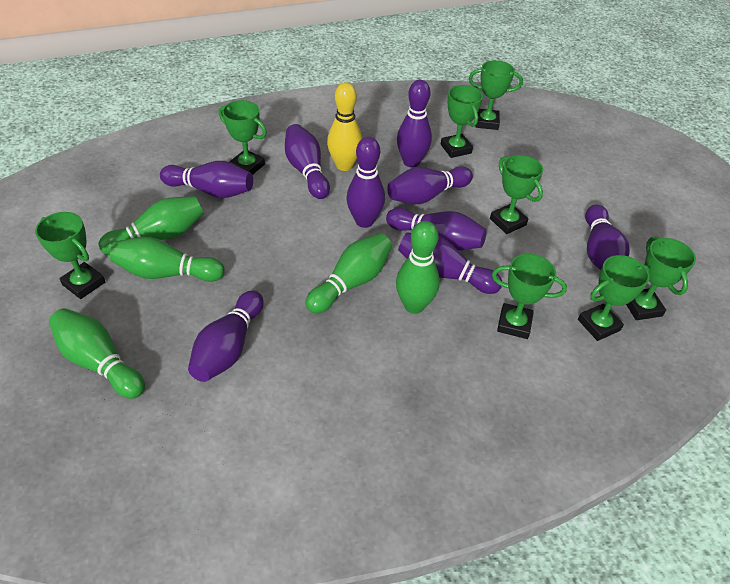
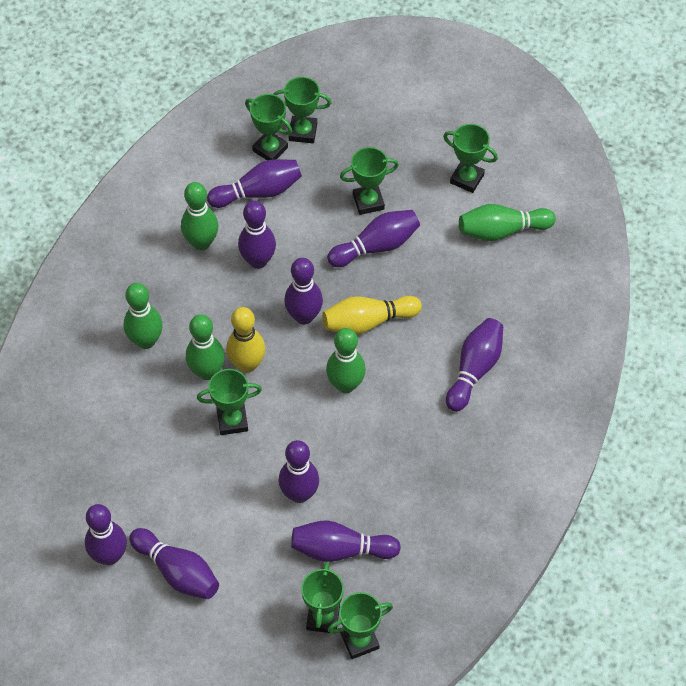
green trophy: [35,212,105,299] [219,100,267,175] [441,85,483,158] [469,60,523,130] [490,155,543,234] [492,254,567,339] [578,255,650,341] [626,236,696,320] = 8 -> [197,369,262,435] [245,94,292,160] [273,77,331,143] [301,562,344,633] [328,592,393,659] [340,147,399,215] [443,124,498,193] = 7
yellow bowling pin: [327,82,362,171] = 1 -> [226,307,265,373] [322,296,422,335] = 2

